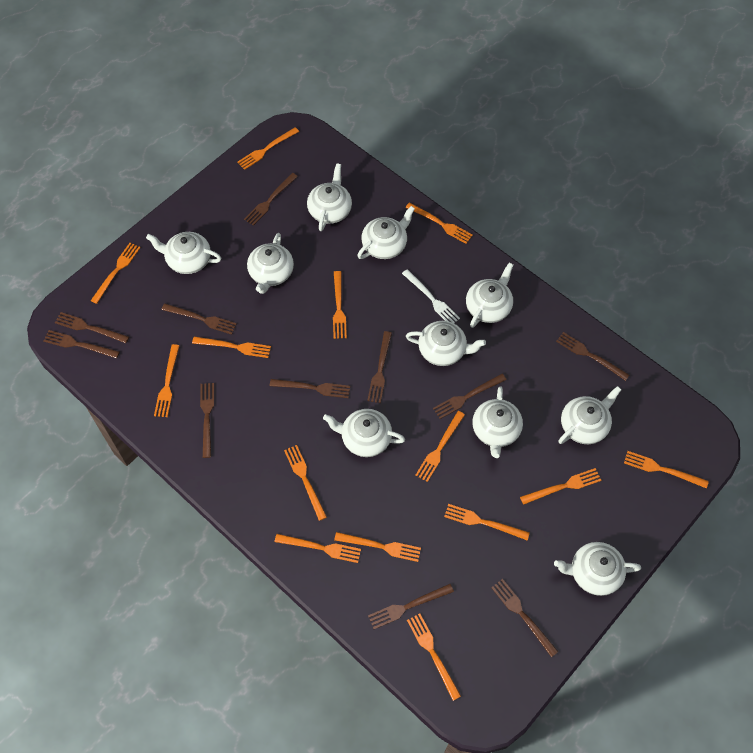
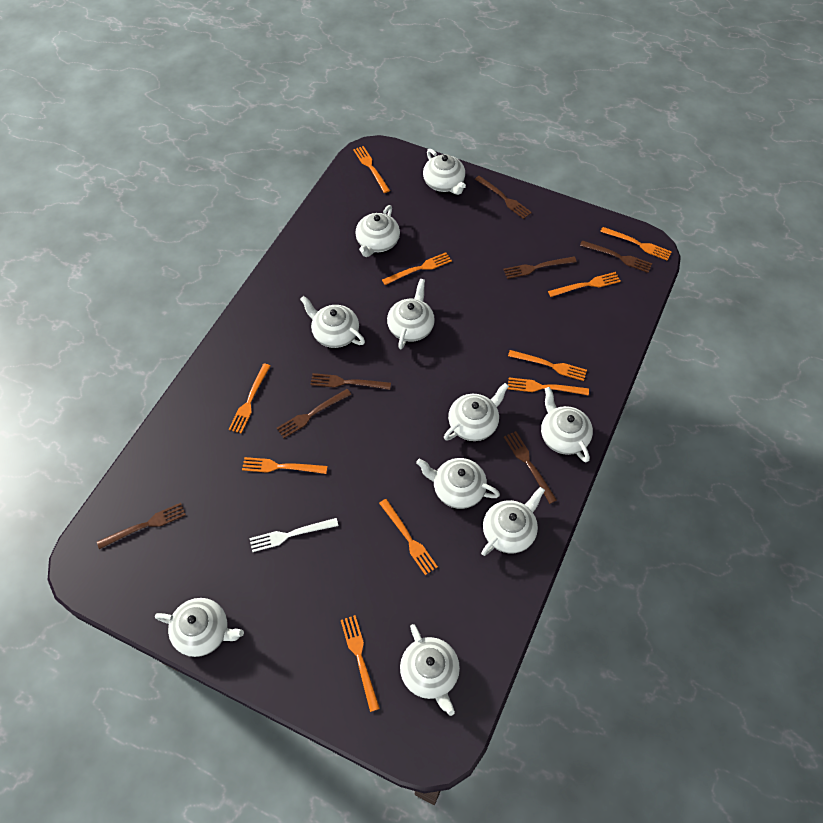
brown fork: [43,330,120,359] [55,312,129,343] [161,303,237,335] [200,383,214,458] [244,173,298,226] [270,379,350,398] [367,331,392,403] [368,584,454,629] [433,374,507,419] [491,579,558,657] [556,332,629,381] = 11 -> [97,503,186,549] [277,389,351,438] [310,373,391,390] [475,176,532,219] [503,257,577,279] [504,431,557,504] [580,240,652,273] = 7
orange fork: [91,243,141,304] [154,344,180,417] [192,337,271,358] [237,127,299,170] [275,534,361,563] [284,445,327,521] [333,271,347,339] [334,532,421,562] [405,203,473,244] [407,613,461,701] [415,411,465,482] [444,504,530,540] [520,468,601,505] [624,451,709,489] = 14 -> [229,363,270,434] [242,457,328,474] [341,615,380,712] [353,146,390,193] [379,499,438,575] [382,253,452,285] [508,350,587,381] [508,377,589,396] [548,272,621,297] [600,227,672,260] = 10

